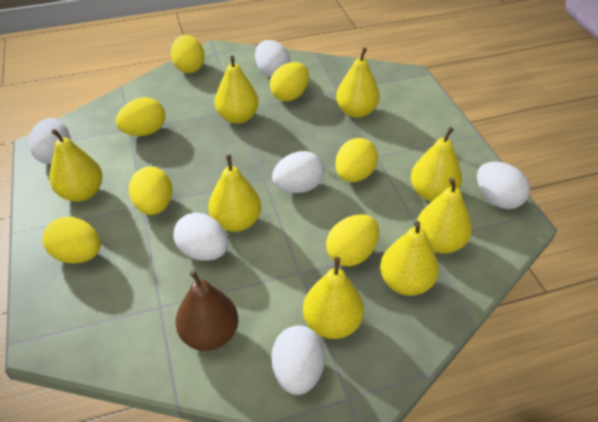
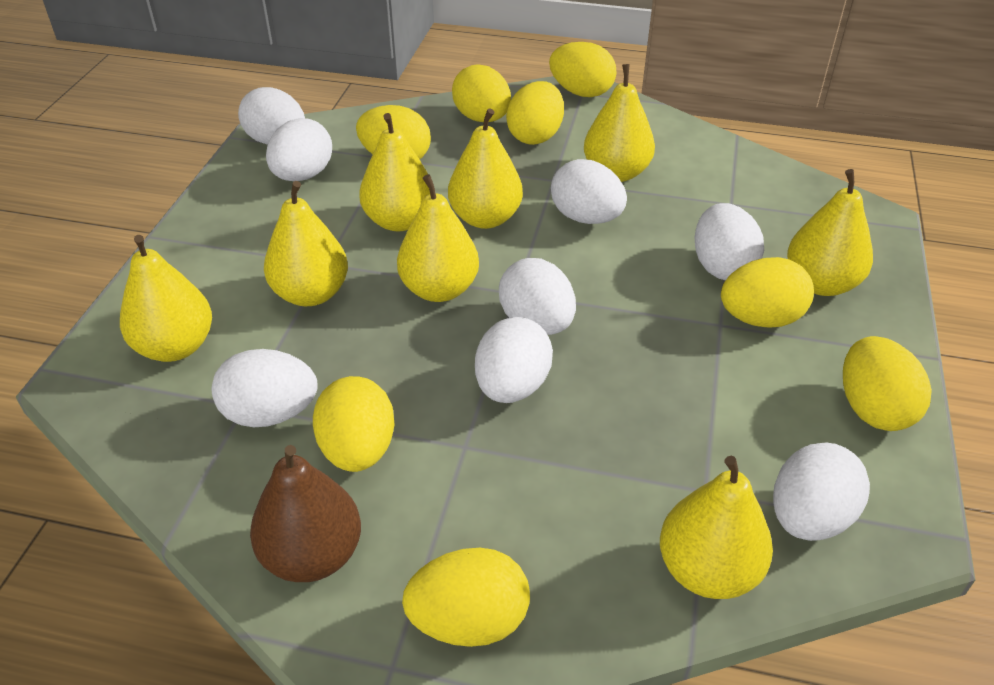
white egg: [28,118,71,164] [173,213,228,261] [255,40,290,77] [271,325,325,395] [272,151,324,193] [477,162,530,209] = 6 -> [212,349,318,427] [238,87,305,145] [266,118,332,181] [475,317,553,403] [499,258,576,335] [551,159,627,224] [694,203,764,280] [773,442,870,541] = 8
yellow egg: [42,217,101,264] [116,97,165,136] [129,167,172,215] [171,35,205,73] [270,62,309,101] [326,214,379,266] [335,138,378,182] = 7 -> [313,376,395,472] [356,105,431,159] [402,548,530,647] [452,64,511,122] [506,81,564,145] [549,42,616,97] [721,257,814,328] [843,336,932,431] = 8

